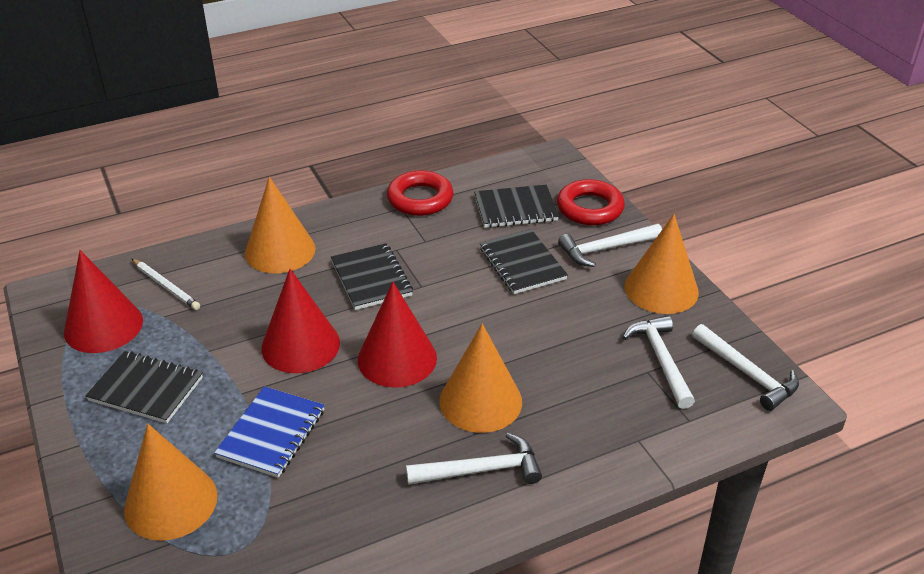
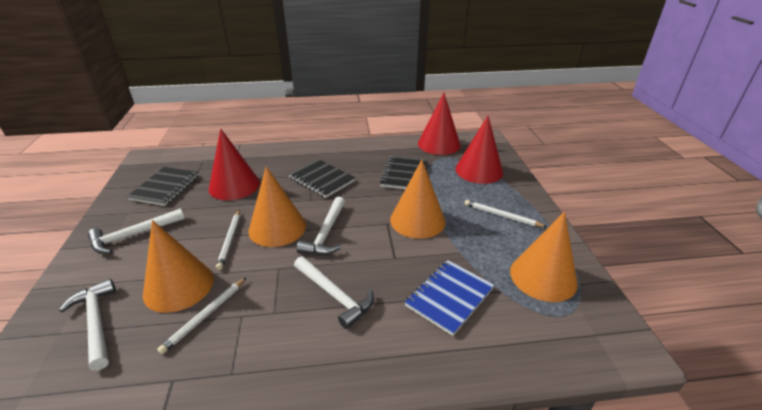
black notebook: [85,351,203,423] [331,243,413,310] [474,185,559,228] [480,229,568,294] = 4 -> [127,167,199,206] [289,159,355,198] [380,156,428,189] = 3
red ring: [387,170,453,216] [557,179,625,225] = 2 -> none = 0
white pencil: [132,259,200,310] = 1 -> [157,278,246,354] [216,210,240,270] [465,200,547,227] = 3

